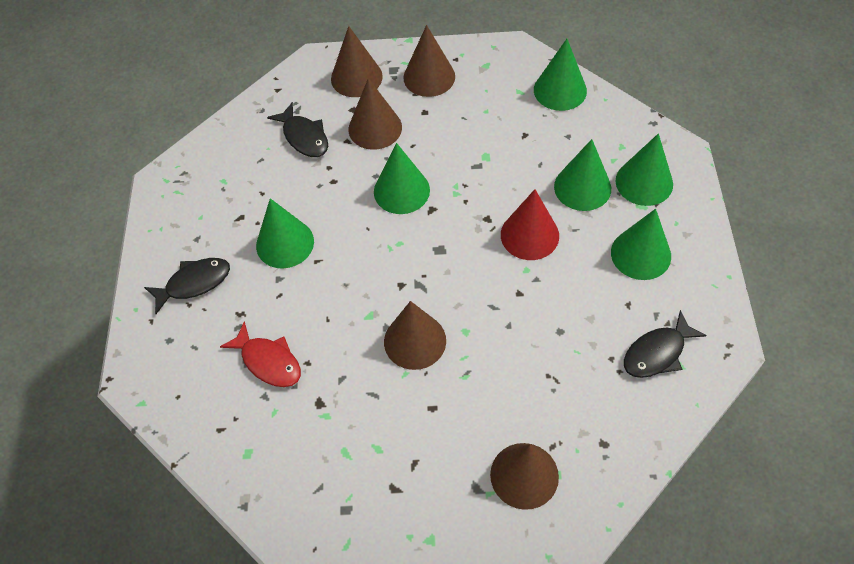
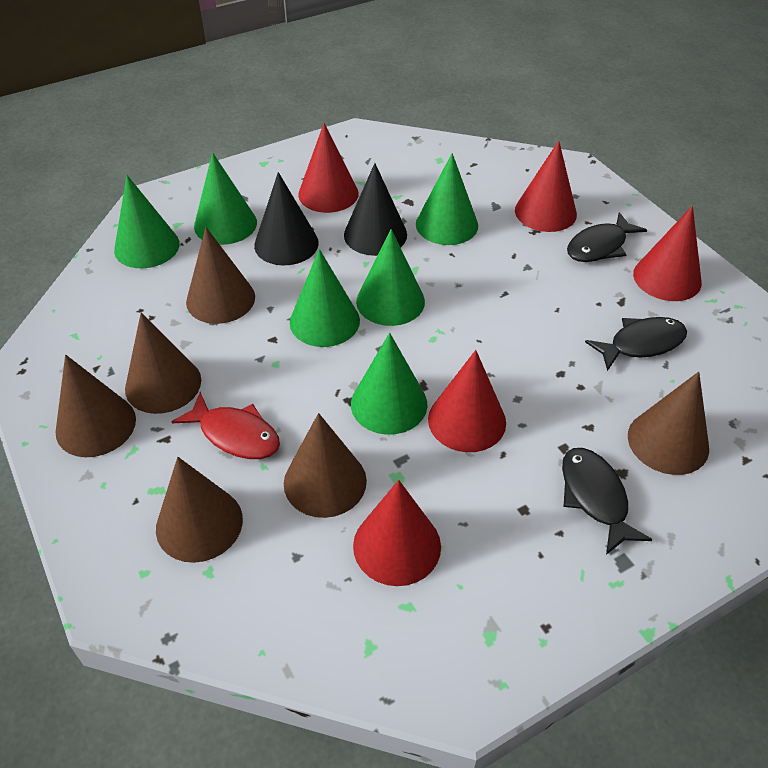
black cone: none = 0 -> [254,172,319,265] [344,163,407,256] = 2
brown cone: [331,26,383,97] [349,78,402,150] [384,301,446,370] [403,25,455,97] [490,443,559,510] = 5 -> [56,355,136,457] [125,313,201,414] [156,457,243,563] [186,227,255,324] [284,413,367,518] [628,372,709,475] = 6
red cone: [501,189,559,260] = 1 -> [298,123,359,213] [353,480,441,586] [428,350,506,452] [515,141,577,232] [633,206,702,301] = 5

